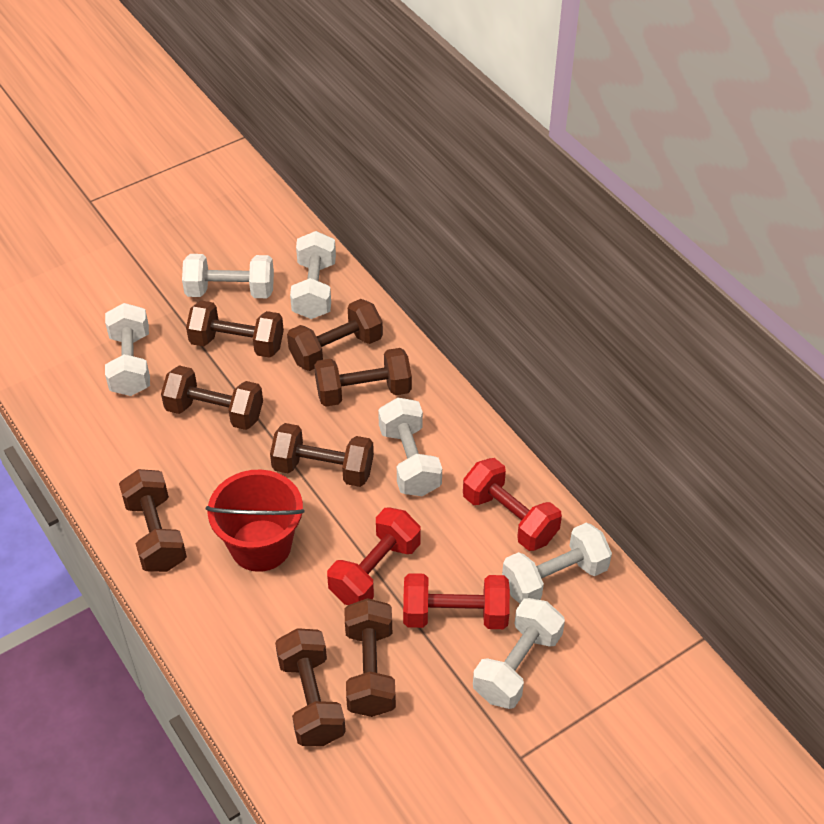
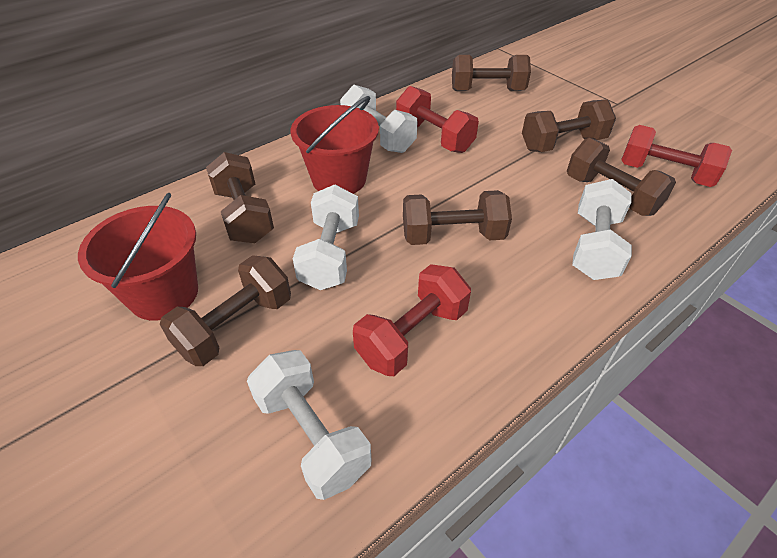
brown dumbbell: [119,469,187,572] [161,365,263,430] [186,301,284,358] [270,423,374,487] [275,628,346,746] [287,299,383,371] [314,348,412,407] [344,598,396,717] = 8 -> [160,255,291,366] [206,152,274,243] [403,190,512,245] [452,55,531,91] [522,100,616,152] [567,138,676,216] = 6
red bucket: [206,469,305,572] = 1 -> [78,193,198,321] [291,96,379,194] = 2
white dumbbell: [105,303,150,396] [182,254,274,298] [290,231,336,319] [378,397,442,496] [473,598,565,709] [502,523,612,604] = 6 -> [247,350,371,500] [293,184,359,290] [340,85,417,153] [572,179,632,280] = 4

